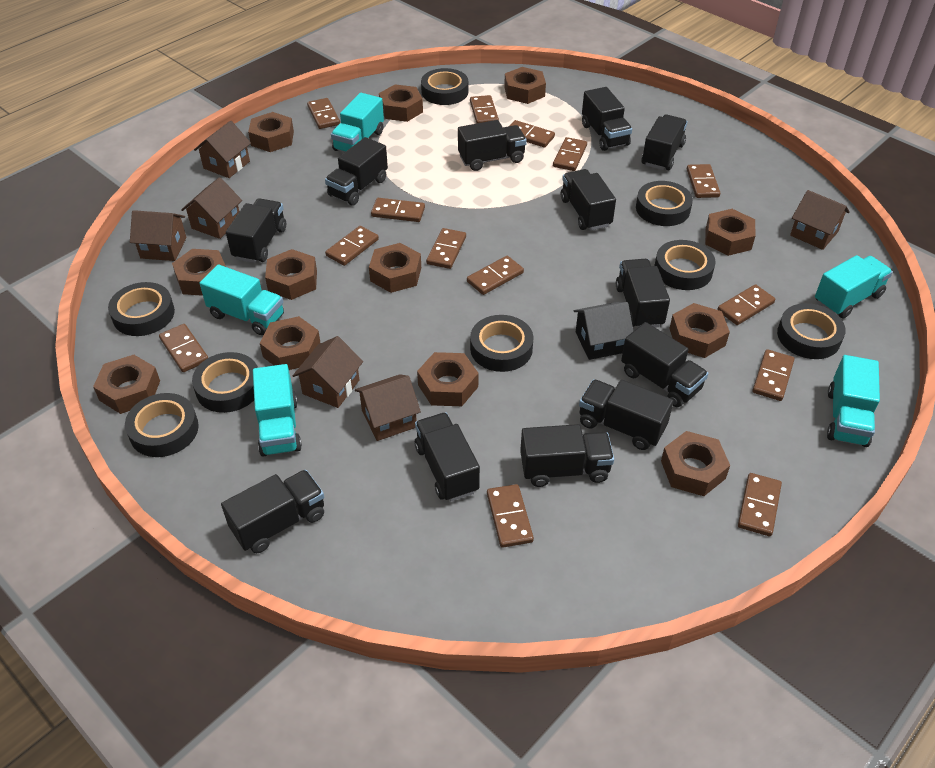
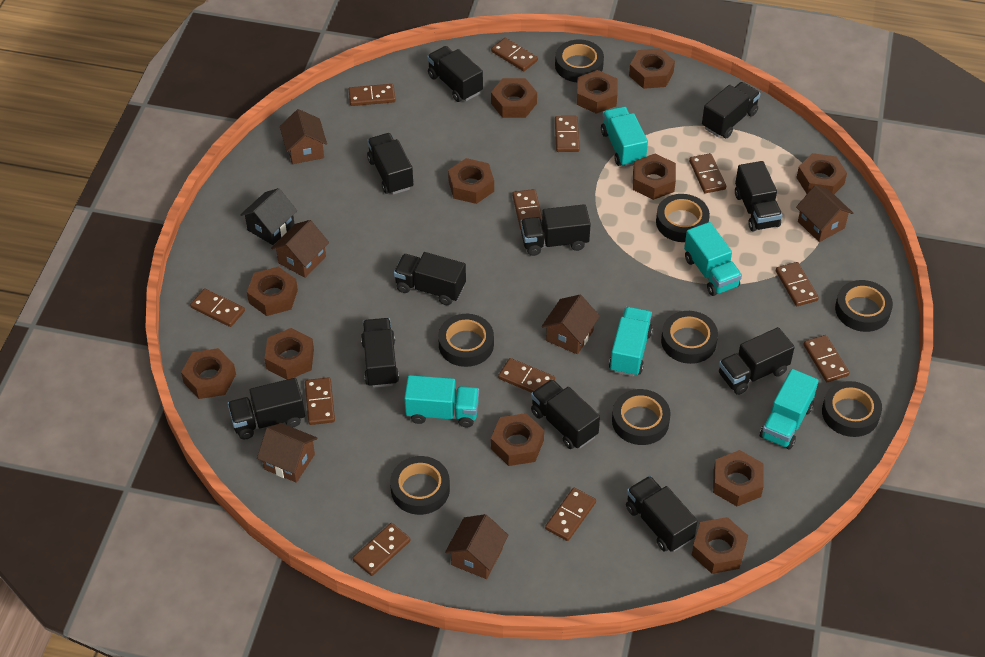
black truck: [221,470,324,553] [226,198,286,263] [325,137,388,206] [415,413,480,501] [458,120,527,171] [520,424,614,487] [561,169,616,231] [579,379,674,450] [582,87,632,151] [616,259,670,328] [621,322,708,407] [641,115,687,170] = 12 -> [227,378,305,439] [361,318,399,388] [367,133,413,195] [394,252,466,305] [427,46,483,102] [521,204,591,256] [531,379,600,449] [626,476,698,552] [702,82,760,138] [719,327,795,395] [735,161,782,231] = 11
brown domino: [159,324,208,372] [307,98,340,129] [325,226,379,266] [371,198,425,222] [426,228,466,269] [467,256,524,295] [470,95,499,124] [487,484,534,548] [510,120,555,148] [553,137,587,171] [687,164,720,198] [717,284,775,325] [738,473,782,536] [753,349,795,401] = 14 -> [190,288,245,327] [305,377,335,425] [349,84,396,106] [353,523,410,576] [491,38,538,71] [498,358,555,393] [512,189,542,229] [545,488,596,541] [555,116,580,152] [689,153,726,193] [776,262,819,306] [803,335,849,382] = 12

